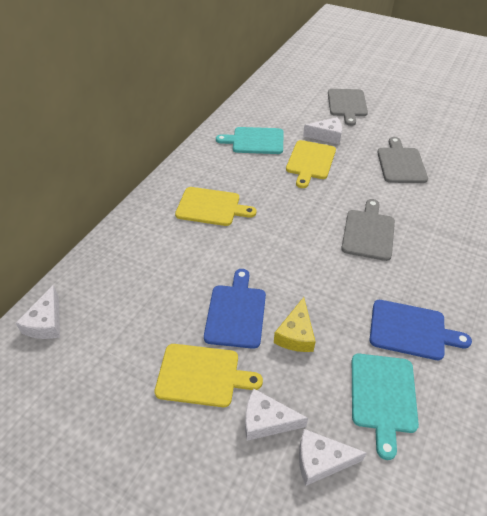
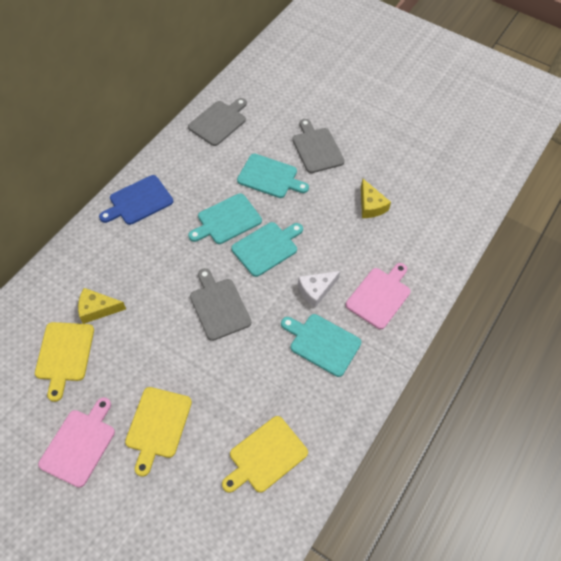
blue cutting board: [204,269,266,349] [369,300,472,360] = 2 -> [99,175,173,225] = 1
pink cutting board: none = 0 -> [38,397,115,488] [346,263,411,329] = 2
turquoise cutting board: [216,127,283,154] [352,354,419,460] = 2 -> [188,193,262,244] [231,222,303,277] [237,154,309,198] [281,314,361,377] = 4
white cheese: [15,285,60,339] [245,388,308,441] [299,429,367,486] [303,117,342,144] = 4 -> [298,271,340,308] = 1
yellow cheese: [274,297,316,352] = 1 -> [78,288,126,324] [361,179,391,218] = 2

